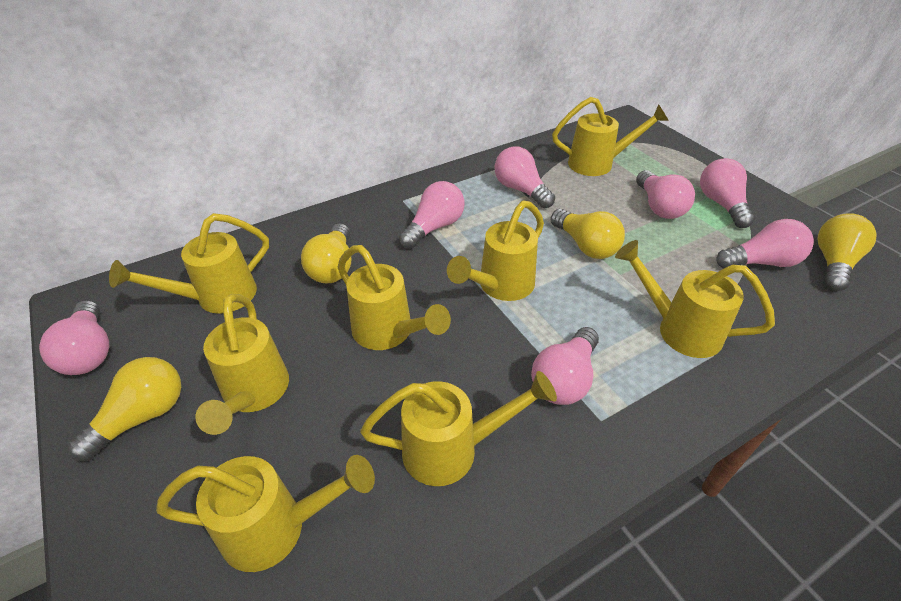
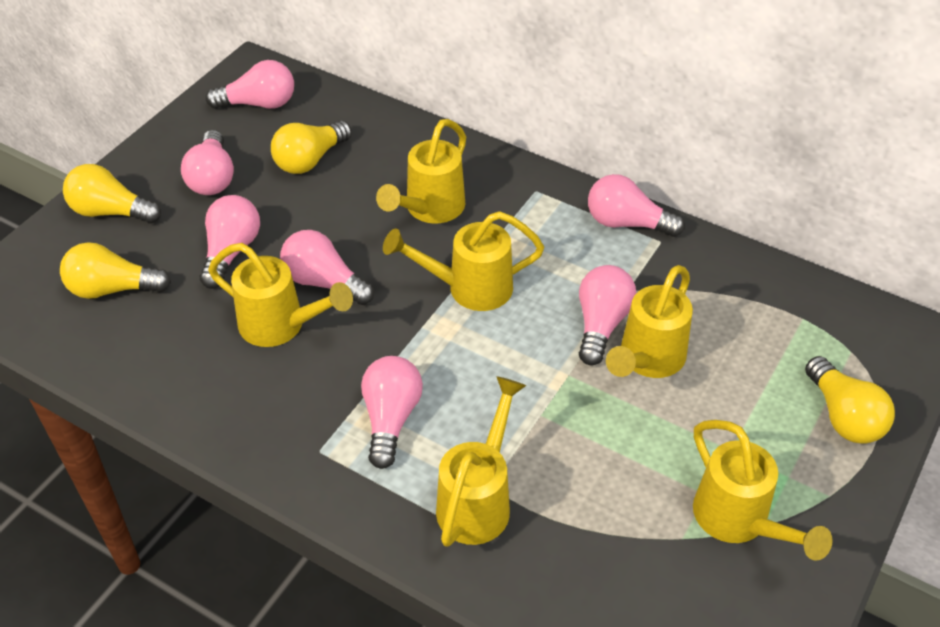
yellow watering can: [109,213,269,314] [156,455,375,572] [195,294,289,435] [338,245,451,350] [360,371,557,486] [447,201,544,301] [552,97,669,176] [615,240,775,358] = 8 -> [208,243,353,347] [376,119,466,224] [383,211,544,311] [436,376,527,547] [606,265,693,378] [693,420,833,561] = 6

